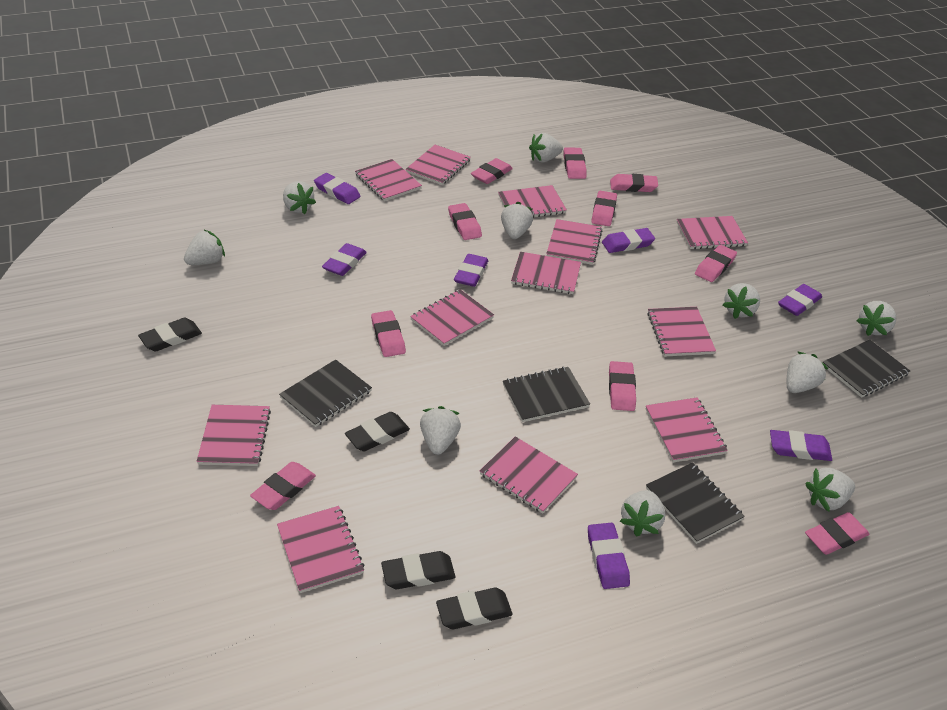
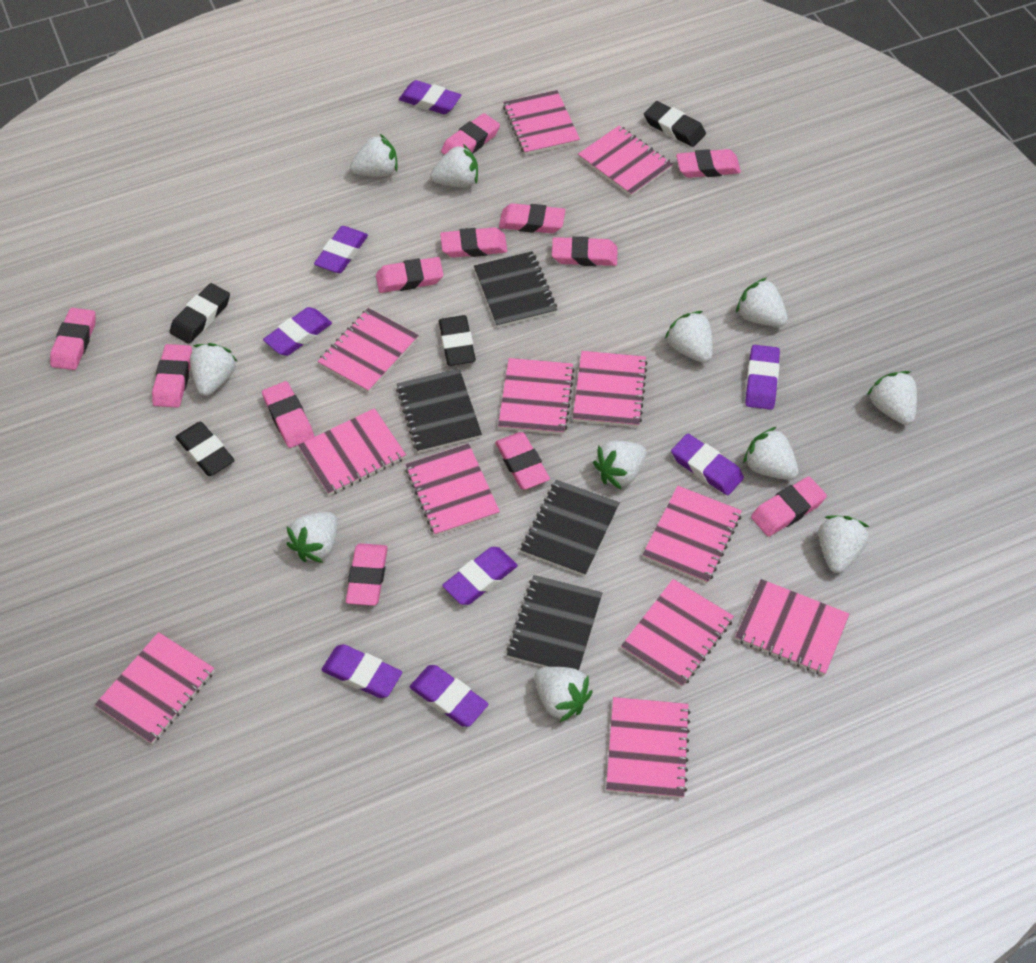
pink eraser: [250,462,316,510] [371,310,406,357] [448,203,482,240] [471,158,513,184] [564,148,587,179] [591,191,617,226] [609,361,636,411] [610,174,658,192] [695,245,737,282] [805,512,870,555] = 10 -> [50,308,95,370] [152,344,192,408] [262,381,314,448] [346,543,388,606] [376,257,443,293] [440,227,507,258] [441,113,500,155] [495,432,550,490] [499,203,565,233] [552,236,618,266] [676,149,741,178] [751,476,827,537] = 12
purple eraser: [314,173,361,204] [322,243,367,276] [454,254,488,287] [588,523,630,589] [602,228,655,253] [770,430,832,461] [778,284,822,316] = 7 -> [263,307,332,356] [314,226,368,273] [321,644,402,698] [399,80,461,114] [410,665,488,727] [442,547,518,605] [671,434,744,495] [745,345,780,410] = 8
white strawberry: [184,230,225,265] [283,181,316,214] [420,406,461,455] [501,202,533,239] [529,133,563,163] [620,490,665,537] [723,283,760,319] [787,351,828,393] [805,468,855,511] [856,301,896,336] = 10 -> [190,343,237,396] [287,512,337,563] [350,134,398,177] [430,144,478,187] [534,667,593,722] [593,441,647,490] [665,311,713,363] [736,278,788,327] [743,427,799,480] [818,516,869,573] [867,371,917,425] = 11

